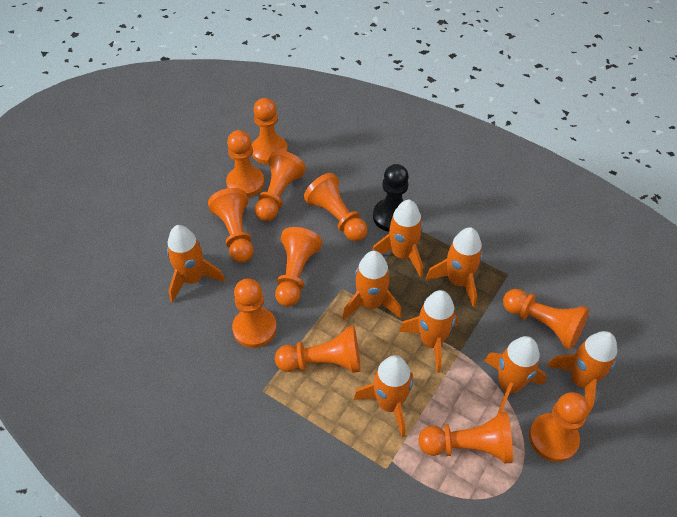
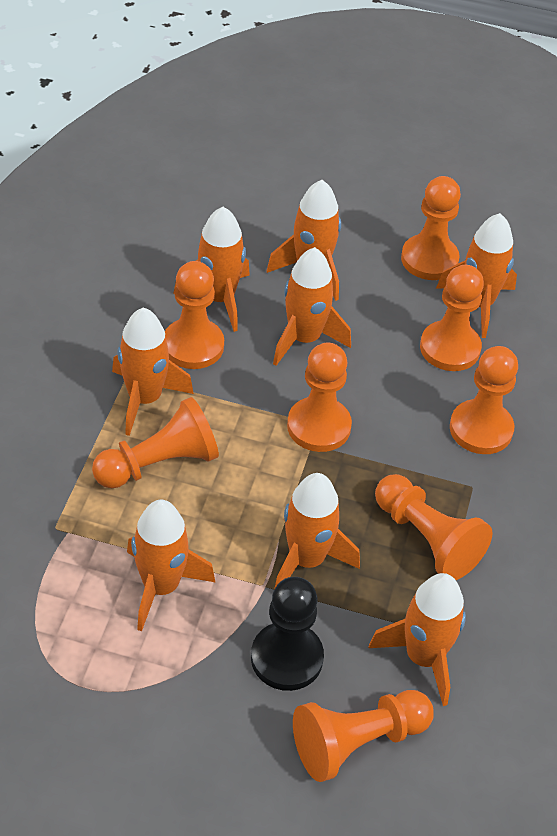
orange pawn: [208,188,254,263] [226,130,265,197] [232,279,277,348] [252,98,288,165] [255,150,306,221] [275,227,322,307] [275,326,360,373] [304,173,367,242] [418,412,513,463] [503,289,589,350] [529,392,589,462] = 11 -> [92,397,219,488] [165,261,224,369] [287,343,352,452] [293,690,434,782] [375,474,493,580] [401,176,461,280] [420,265,484,371] [450,346,518,454] = 8

